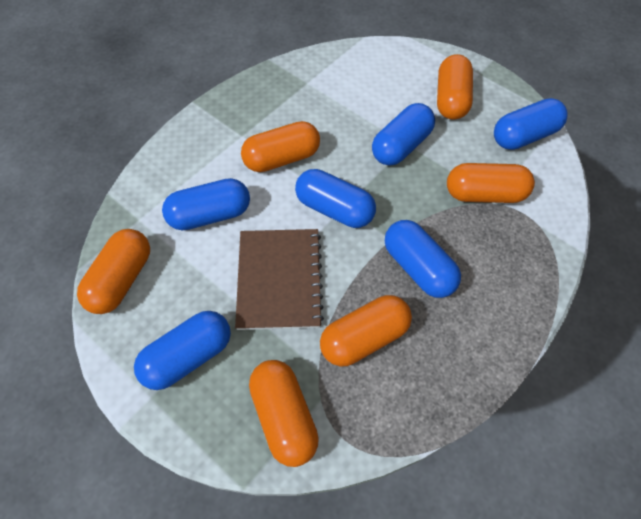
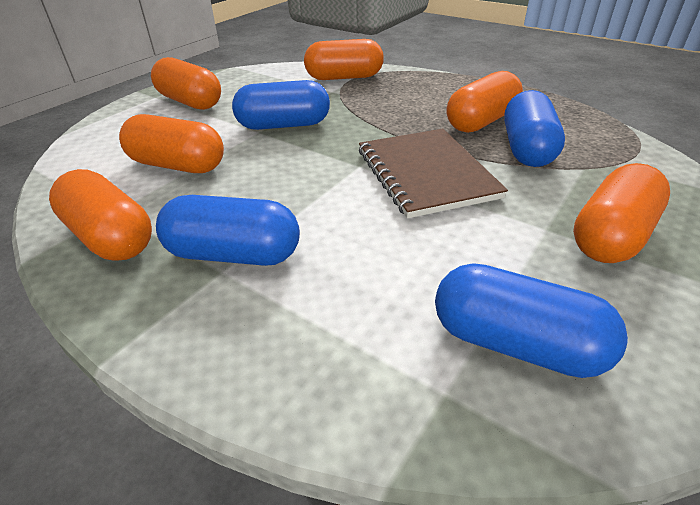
blue capsule: [134,311,231,390] [162,178,250,230] [295,169,376,228] [372,103,435,166] [385,220,461,298] [494,98,568,150] = 6 -> [156,195,300,266] [232,80,330,130] [435,263,628,378] [504,90,565,167] = 4

